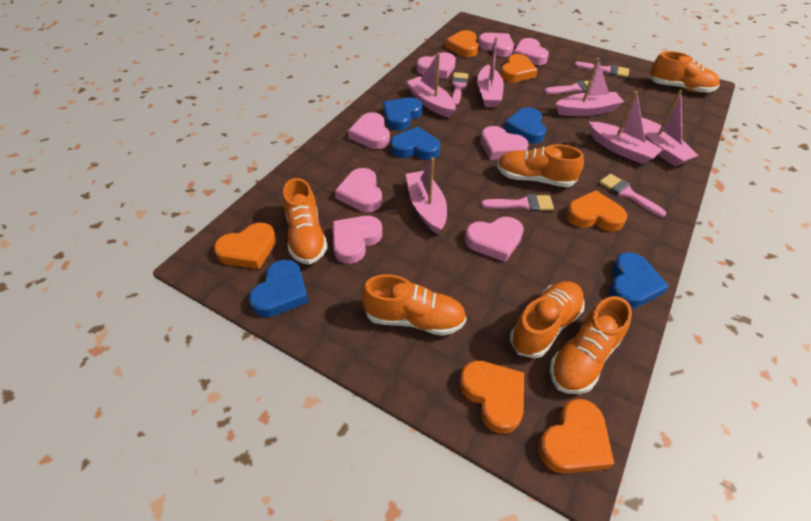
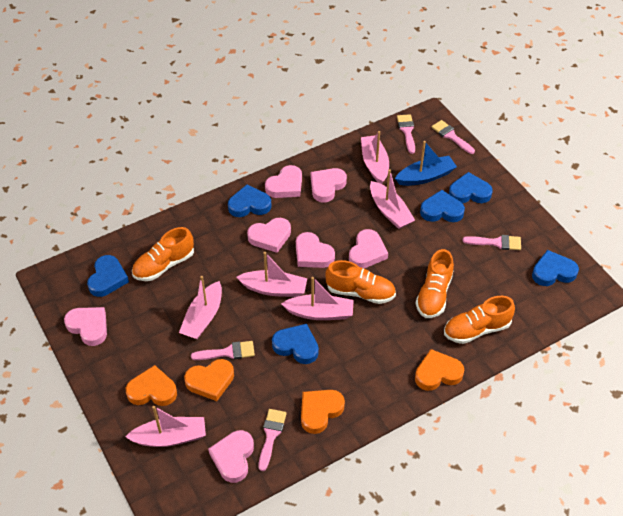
blue boat: none = 0 -> [395,141,457,186] = 1
blue heart: [249,259,309,317] [383,97,422,130] [391,127,440,160] [504,107,546,144] [609,252,669,309] = 5 -> [87,255,129,297] [228,184,271,217] [272,324,319,364] [420,190,465,222] [449,172,493,203] [532,250,579,286] = 6
orange heart: [214,223,277,269] [445,30,478,57] [459,361,524,434] [500,54,538,82] [538,399,614,474] [566,190,627,232] = 6 -> [126,365,177,406] [184,359,234,401] [301,390,345,434] [415,349,464,391] = 4
orange shoe: [283,178,327,265] [361,274,467,336] [497,144,584,187] [510,281,585,358] [550,296,632,394] [649,51,720,93] = 6 -> [132,227,194,281] [326,260,396,304] [416,249,454,318] [444,296,515,344] = 4
pink heart: [332,216,382,264] [335,168,382,212] [348,112,390,149] [417,52,456,79] [465,217,524,262] [478,33,514,57] [480,126,529,160] [513,38,549,65] = 8 -> [64,307,107,346] [208,430,254,483] [247,218,291,253] [265,165,302,198] [296,232,335,268] [311,168,347,203] [349,229,388,268] = 7

